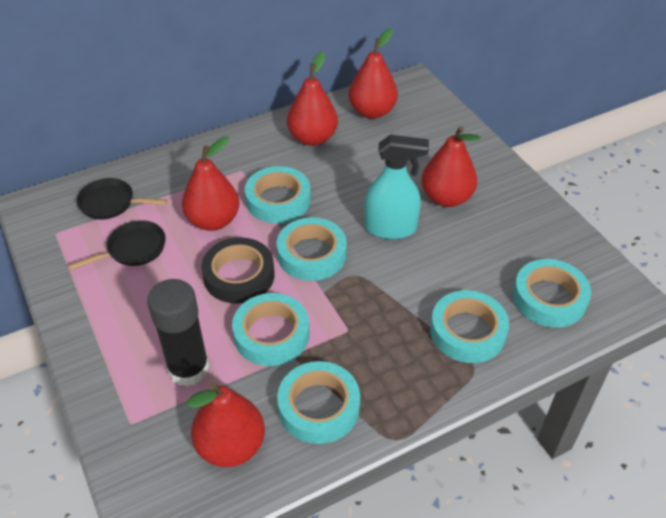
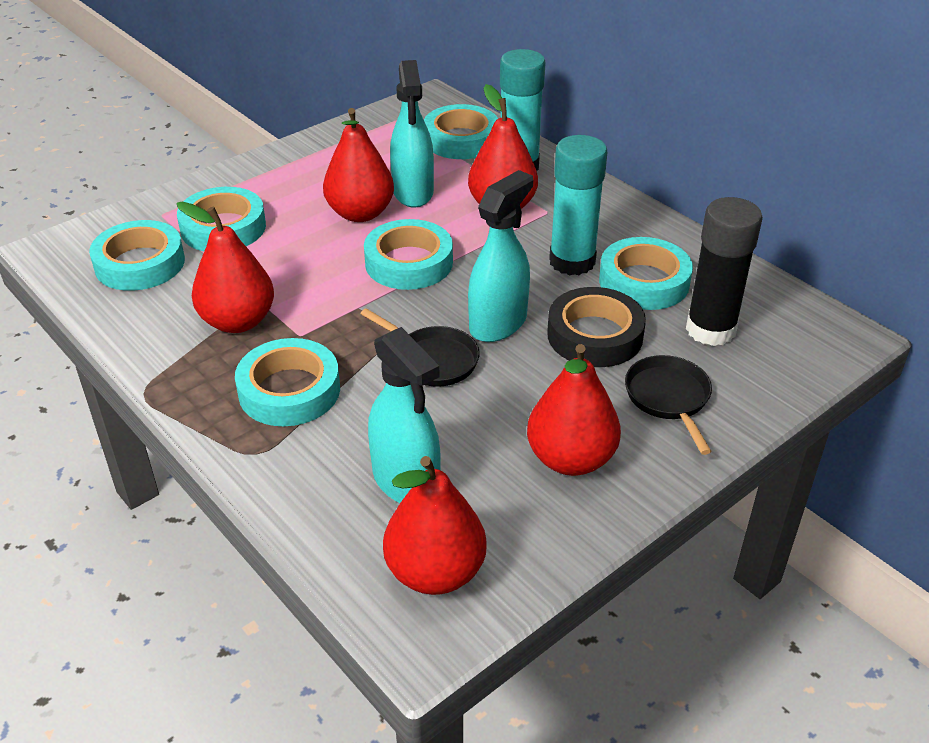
turquoise glue stick: none = 0 -> [500,49,546,171] [549,135,607,275] = 2
turquoise spray bottle: [364,135,429,239] = 1 -> [368,327,441,503] [390,60,434,208] [468,170,533,342] = 3

